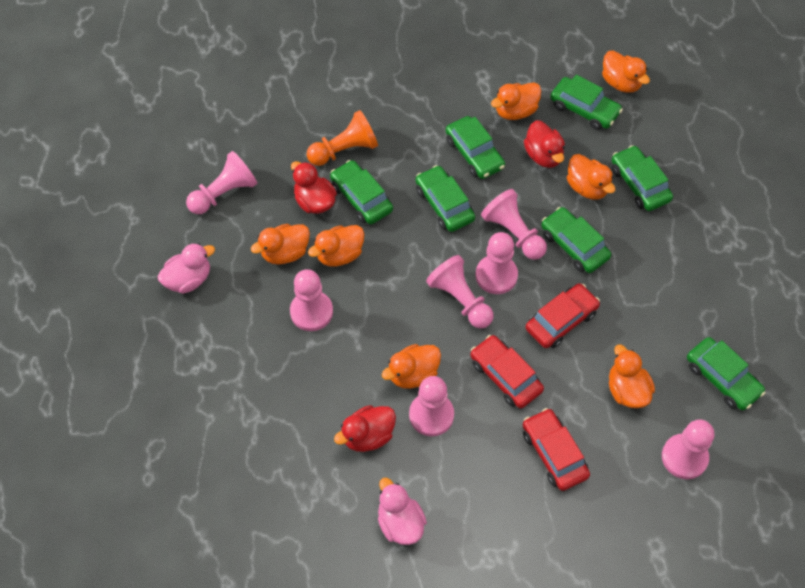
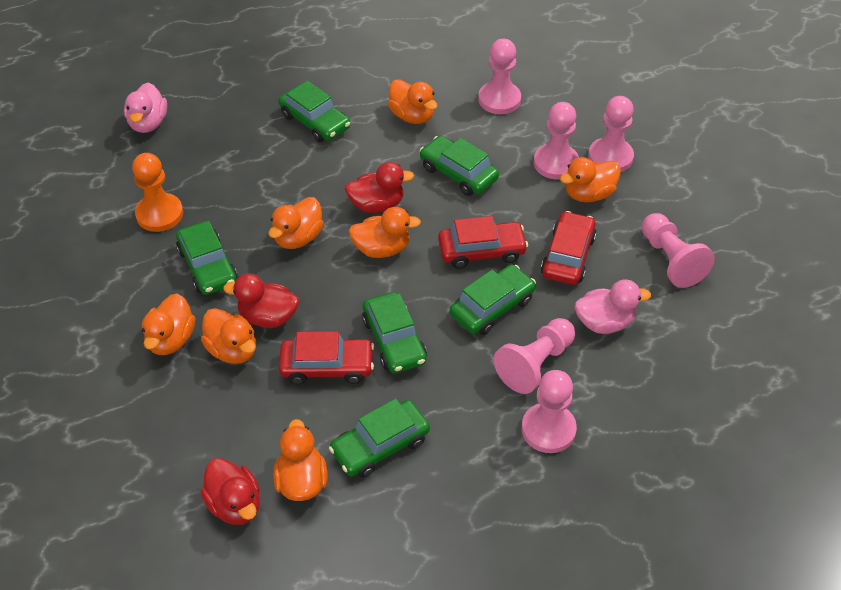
green car: [330,160,393,224] [416,165,475,232] [446,116,505,179] [541,207,611,273] [550,75,623,130] [612,145,673,211] [687,337,765,410] = 7 -> [176,221,238,295] [279,81,350,142] [329,398,430,478] [362,292,427,373] [420,135,499,196] [450,264,536,335] = 6
pink pawn: [186,151,257,214] [290,269,333,331] [409,376,454,436] [426,255,494,329] [476,232,518,294] [481,189,547,260] [662,419,714,479] = 7 -> [478,38,521,114] [494,318,575,394] [522,370,577,453] [534,102,579,180] [588,96,634,172] [642,213,715,288] = 6

